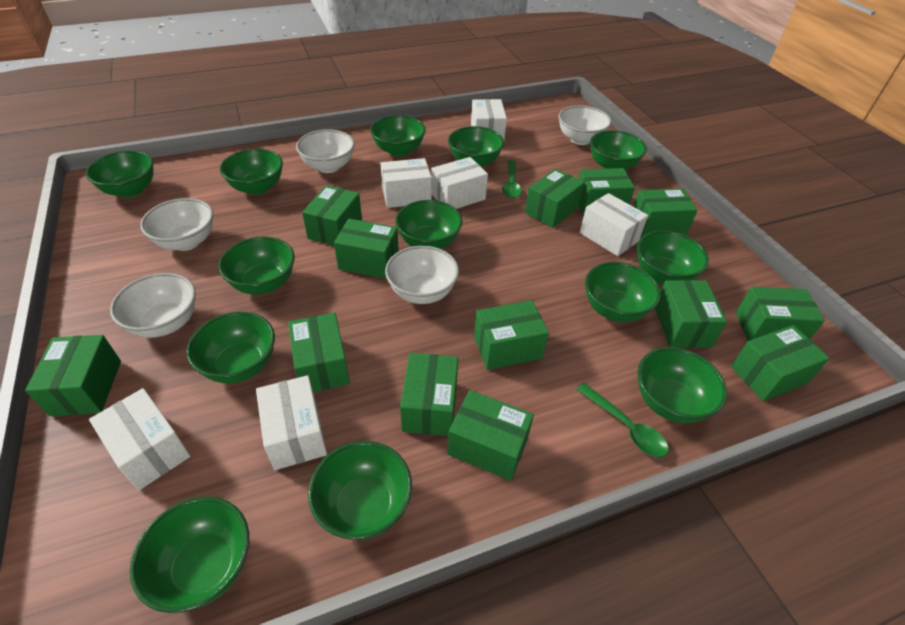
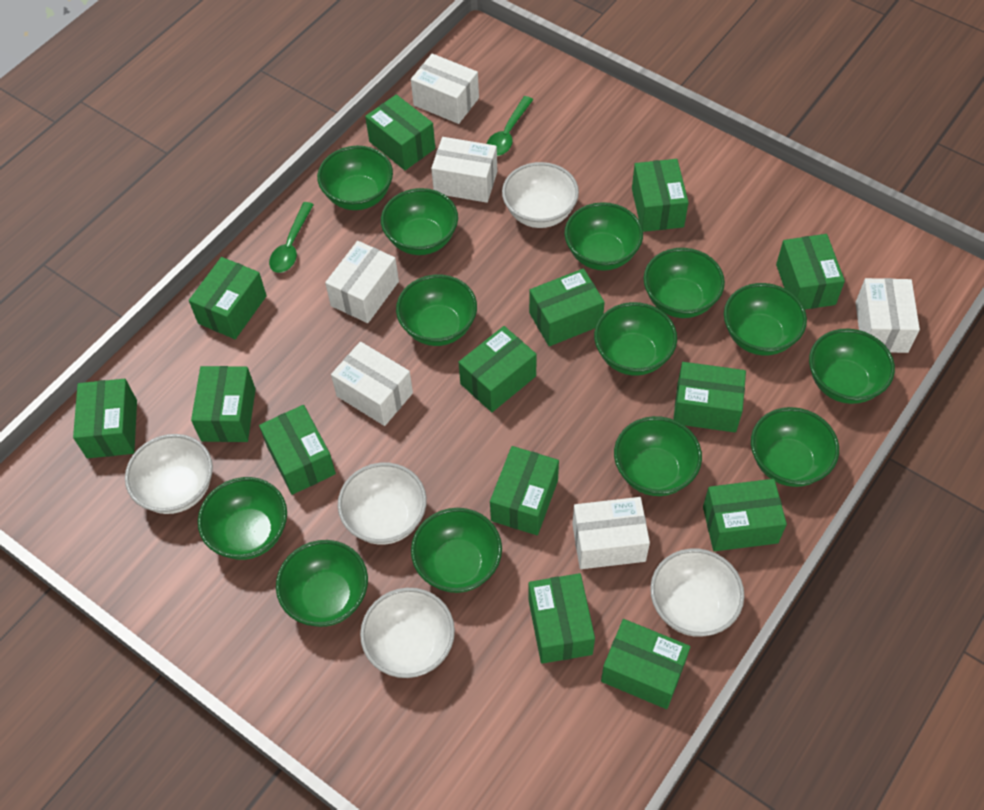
green box: [25,335,121,416] [288,312,350,392] [302,185,362,246] [334,219,399,279] [400,353,458,436] [448,390,534,481] [474,300,549,370] [525,169,584,228] [578,168,635,215] [633,189,698,237] [655,280,727,348] [731,325,830,401] [736,287,825,341] = 13 -> [73,379,137,458] [189,257,267,339] [191,366,256,442] [259,405,336,495] [365,94,435,170] [459,326,537,412] [490,446,559,535] [528,573,595,664] [529,268,605,346] [601,619,690,709] [632,159,689,232] [673,362,746,432] [703,479,787,551] [776,234,845,309] = 14

